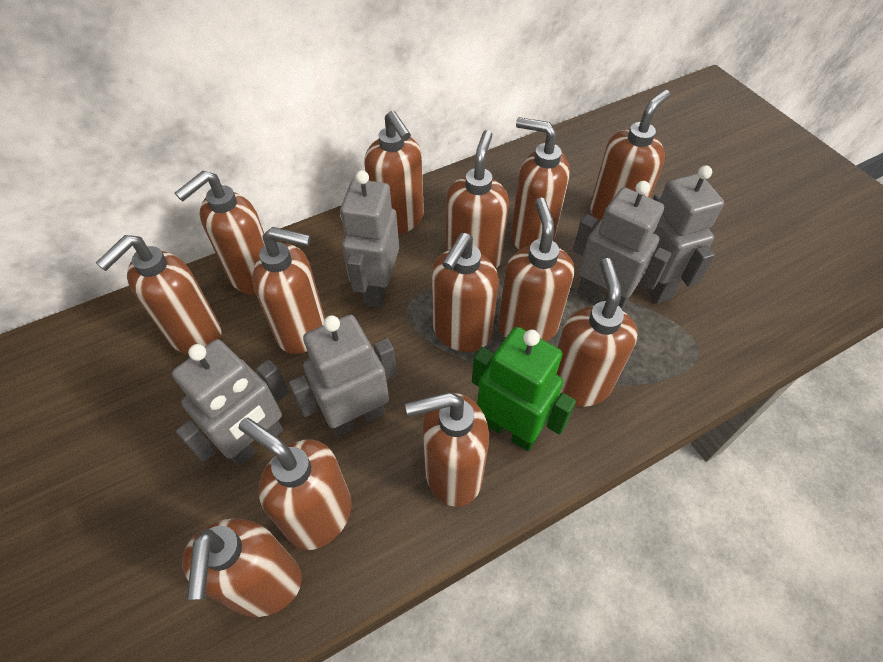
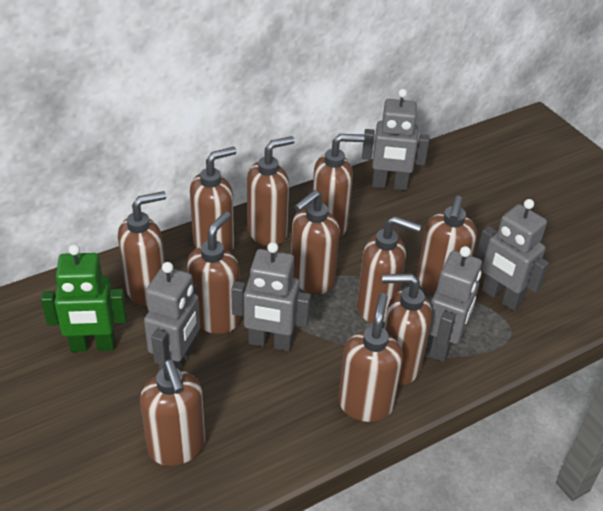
brown soap dispenser: [96,235,222,355] [175,171,265,295] [182,518,302,617] [239,418,351,550] [252,227,325,354] [364,111,424,234] [405,392,489,507] [432,233,499,352] [446,130,509,269] [498,198,574,341] [511,117,570,250] [556,258,638,407] [590,90,670,222] = 13 -> [118,191,166,306] [140,360,205,466] [187,211,240,334] [190,147,237,252] [247,136,295,246] [291,190,340,294] [312,134,365,237] [338,293,403,422] [357,216,421,323] [382,273,432,385] [417,196,477,294] = 11

